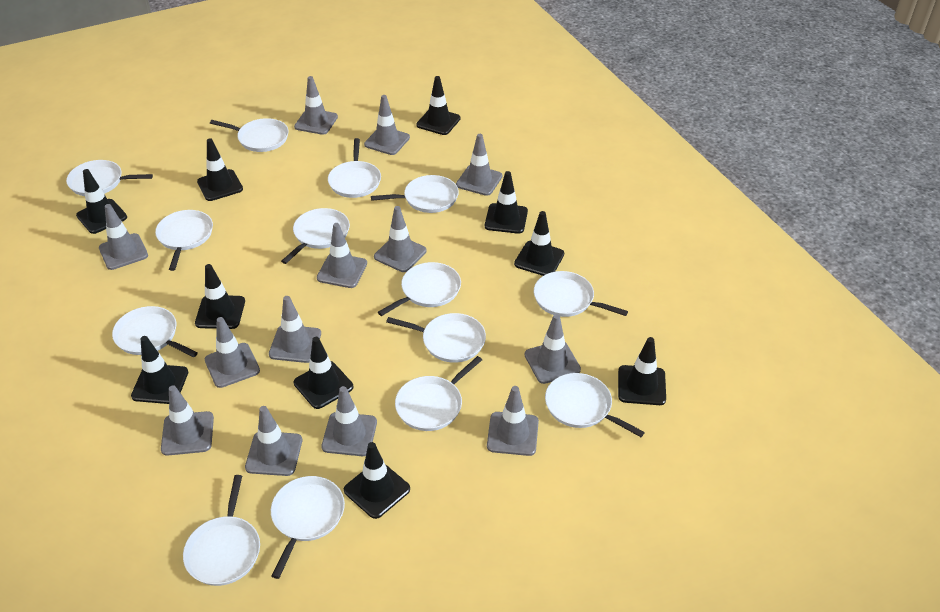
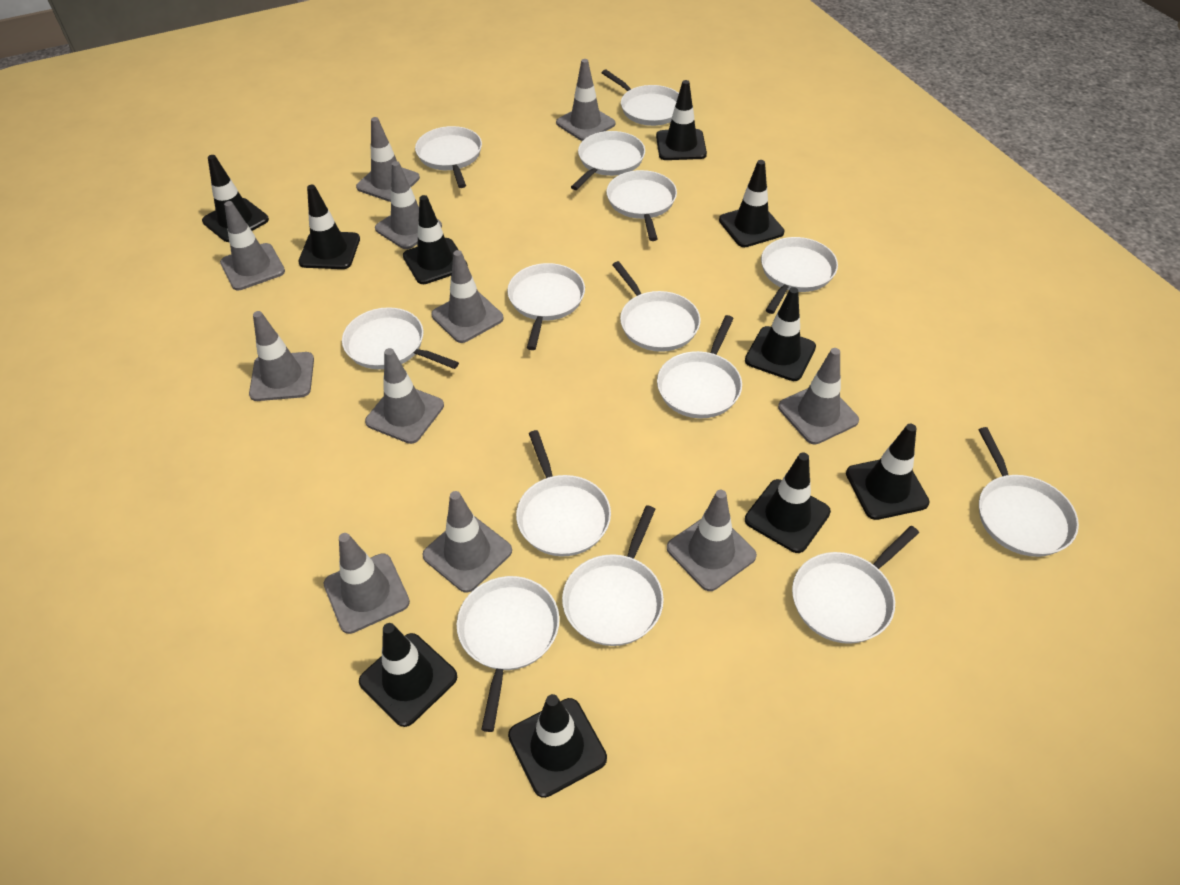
grey traffic cone: [99,204,148,270] [161,385,214,456] [205,317,260,388] [245,406,302,476] [269,296,321,363] [294,76,338,135] [317,223,367,288] [321,386,377,456] [364,95,410,155] [374,206,427,272] [456,134,502,196] [487,386,539,456] [525,314,581,384] = 13 -> [220,201,285,290] [249,311,314,401] [324,533,410,634] [356,117,420,202] [365,348,444,444] [375,161,442,249] [422,491,512,593] [431,250,504,343] [556,59,616,141] [667,490,757,591] [778,348,859,444] = 11

